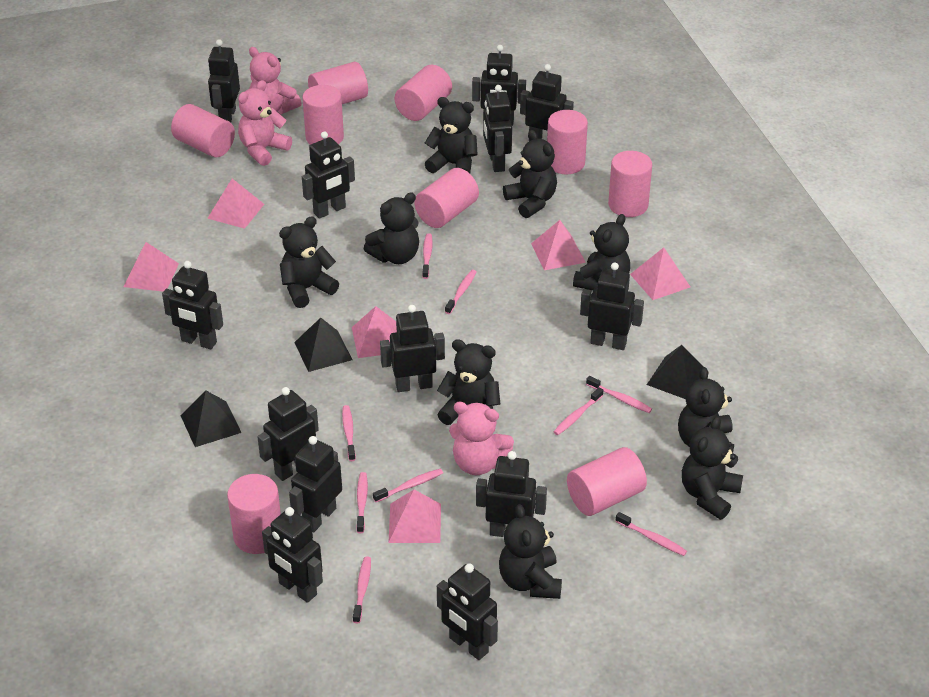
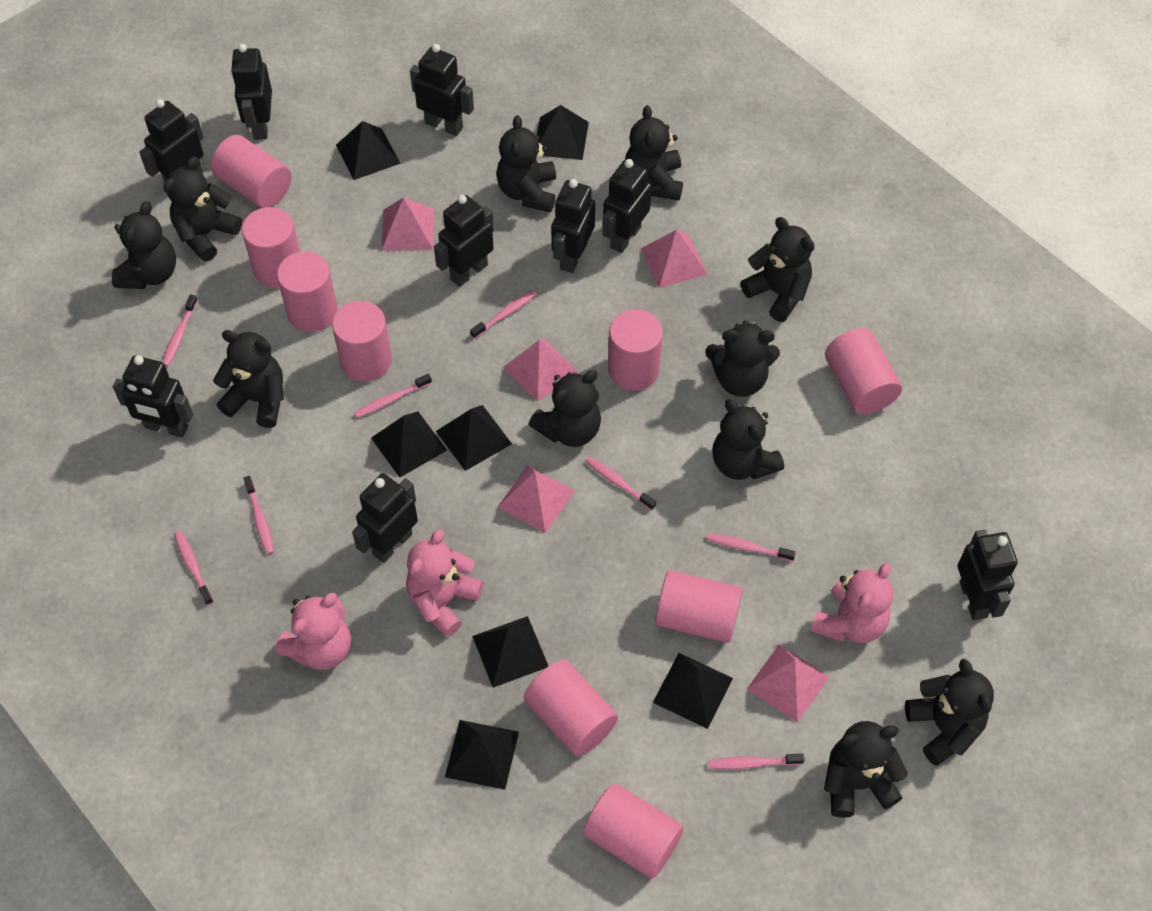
black pyramid: [180,390,242,447] [294,318,353,372] [647,345,703,399] = 3 -> [336,121,401,180] [371,411,447,478] [436,405,512,471] [445,720,519,790] [472,616,548,688] [537,105,589,160] [653,653,733,729] = 7
black robot: [162,261,223,349] [208,39,240,122] [257,387,319,481] [262,507,323,603] [289,436,342,532] [302,131,355,219] [380,305,445,392] [437,563,498,660] [472,45,526,126] [476,451,547,537] [483,85,512,172] [520,64,574,141] [580,262,644,350] = 13 -> [113,355,193,438] [139,99,204,183] [231,44,272,140] [352,473,418,563] [410,44,474,136] [434,195,494,287] [551,179,595,273] [603,159,652,253] [958,530,1018,620] = 9
black teddy bear: [279,216,339,308] [364,192,419,264] [425,97,478,173] [437,339,500,425] [499,504,562,599] [503,130,557,218] [573,214,630,291] [678,367,734,453] [682,416,743,520] = 9 -> [112,201,176,289] [163,157,242,262] [213,330,284,428] [497,115,556,212] [528,370,601,447] [625,105,683,200] [705,320,780,397] [712,399,784,480] [741,217,815,322] [824,721,908,818] [905,659,994,766] = 11
pink pyramid: [124,242,179,292] [207,179,264,229] [352,306,397,358] [388,490,441,543] [531,220,586,270] [630,247,690,300] = 6 -> [381,197,434,251] [497,465,575,534] [502,338,579,402] [641,230,708,288] [747,644,829,723] = 5
pink toothbrush: [342,405,356,461] [353,556,371,623] [356,472,368,533] [373,468,443,502] [422,233,433,279] [445,270,476,314] [553,387,603,435] [586,376,652,413] [616,512,687,556] = 9 -> [162,295,198,367] [174,531,214,605] [244,476,274,555] [354,374,432,418] [470,290,537,339] [585,456,656,511] [707,533,796,561] [708,754,805,769] = 8

